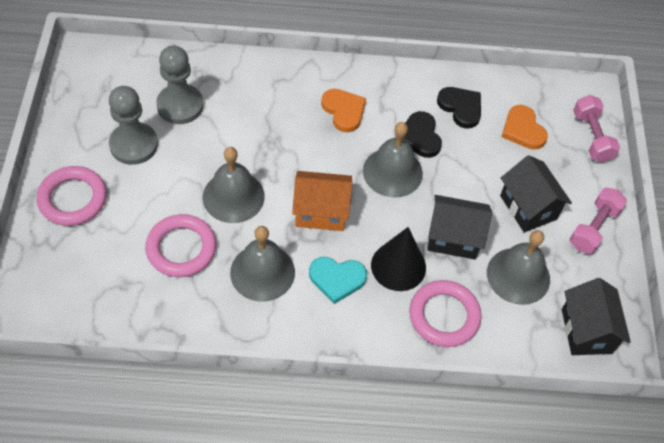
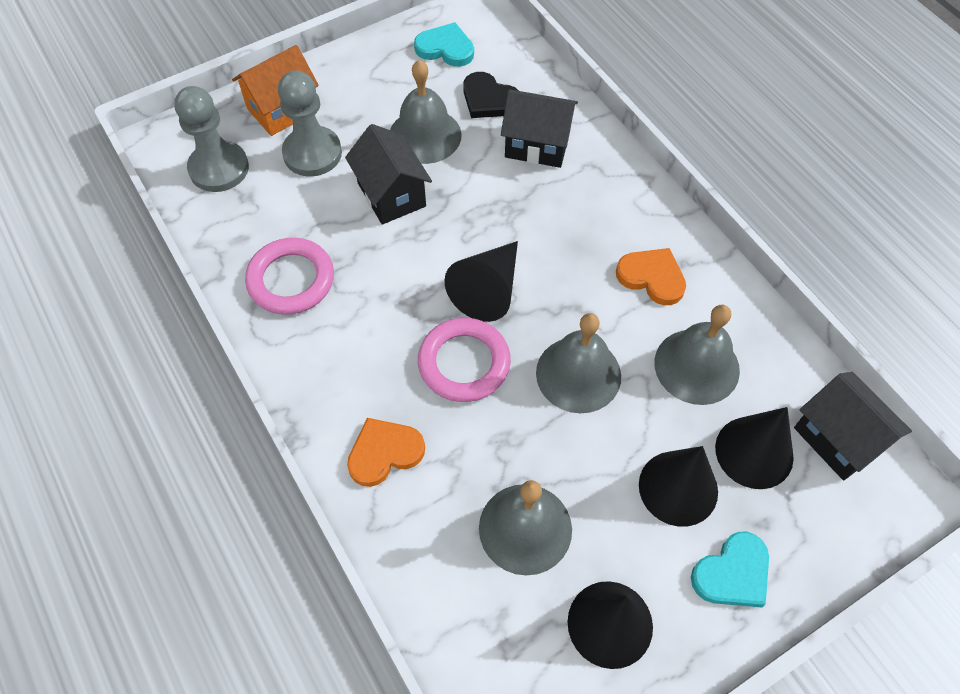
black cone: [371,227,426,291] = 1 -> [444,241,518,322] [568,581,653,669] [639,446,718,527] [715,407,794,489] = 4
black heart: [403,111,442,158] [437,87,481,128] = 2 -> [463,72,519,118] = 1
pink dumbbell: [570,188,627,254] [573,95,620,162] = 2 -> none = 0
pink ring: [36,166,107,226] [145,214,216,277] [409,280,481,347] = 3 -> [245,238,334,315] [418,318,511,402] = 2
turquoise heart: [309,257,367,304] = 1 -> [414,22,474,67] [691,532,769,607] = 2

